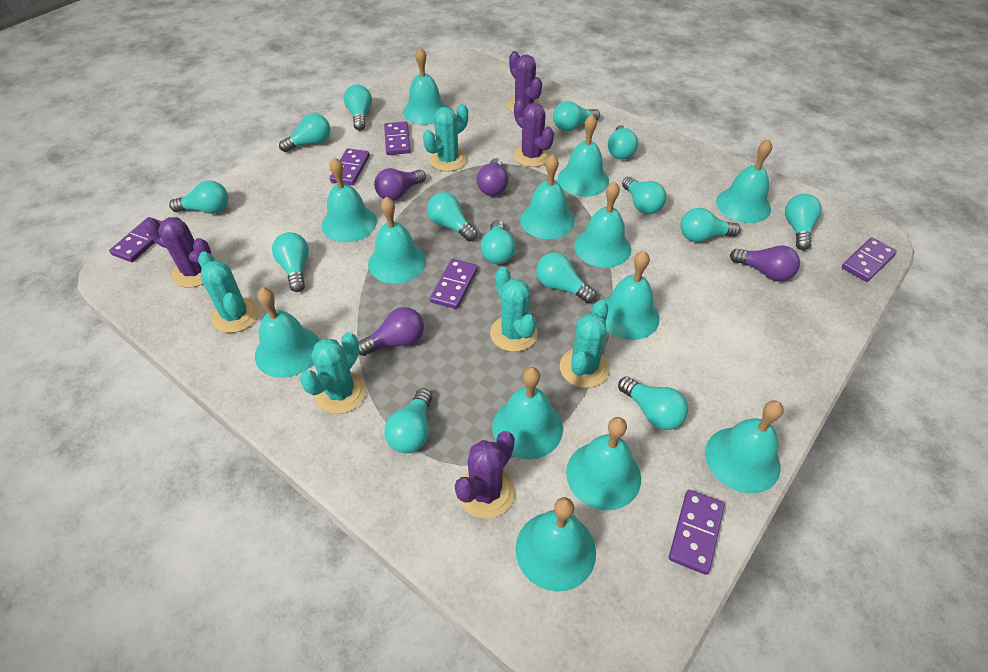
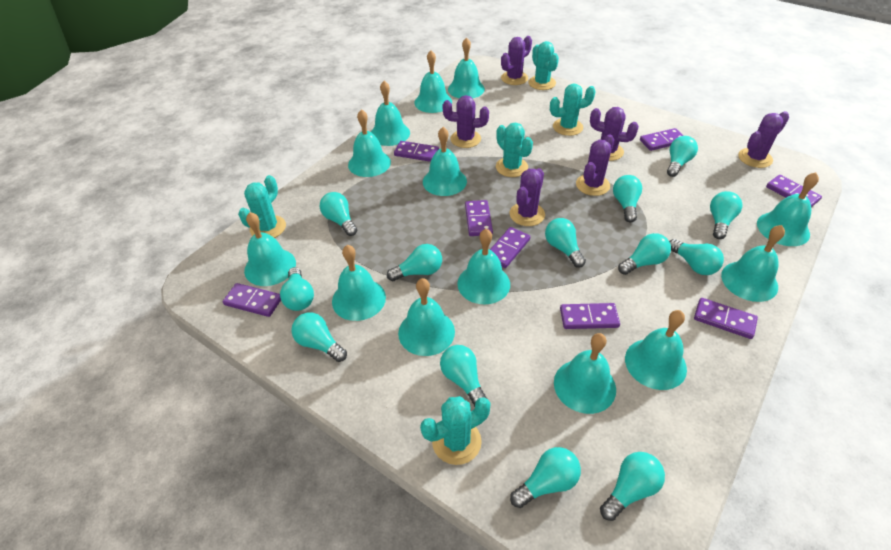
purple cactus: [144,217,211,288] [455,431,515,519] [507,51,542,113] [513,99,554,167] = 4 -> [443,95,489,148] [501,36,532,85] [510,168,545,226] [576,135,614,196] [590,107,639,161] [738,111,789,168] = 6
purple domino: [109,217,161,262] [330,148,370,185] [384,121,411,155] [430,259,478,309] [669,490,725,575] [842,237,897,282] = 6 -> [223,283,281,317] [394,141,439,162] [465,200,493,236] [490,227,530,268] [560,303,620,329] [640,128,684,151] [694,298,758,339] [766,175,822,207] = 8
purple light bulb: [358,307,424,356] [374,168,426,201] [477,158,508,196] [730,245,800,282] = 4 -> none = 0
turquoise light bulb: [169,180,228,214] [272,232,309,292] [279,113,330,152] [344,85,372,131] [384,388,432,453] [427,192,477,241] [481,220,515,264] [536,252,596,303] [553,101,600,131] [608,125,638,160] [618,376,688,430] [622,177,666,214] [680,208,740,242] [785,194,822,250] = 14 -> [280,267,314,311] [291,312,347,362] [320,192,357,236] [387,244,442,281] [440,345,487,407] [510,447,581,508] [545,218,586,268] [600,452,665,521] [613,175,642,223] [618,233,671,275] [667,136,698,177] [669,239,724,275] [710,191,742,239] = 13

